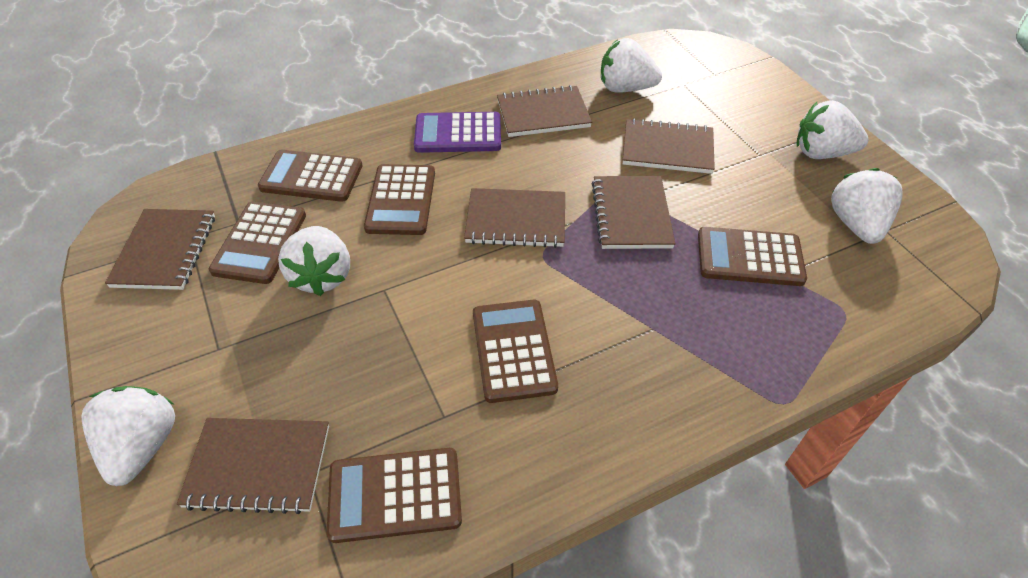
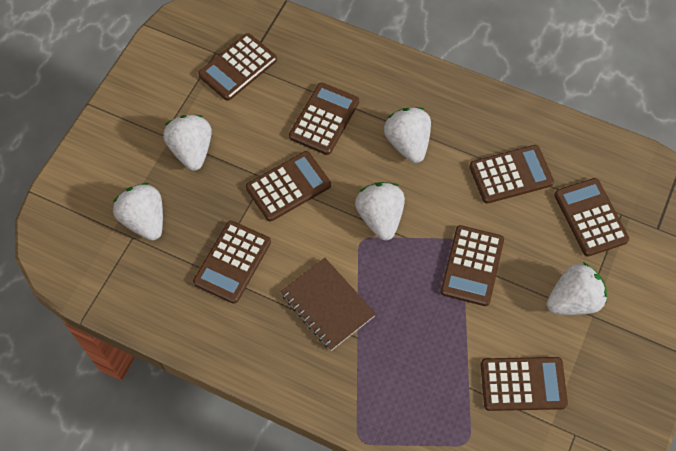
brown calculator: [209,201,306,284] [258,150,363,202] [327,448,462,543] [364,164,435,235] [473,300,558,403] [698,227,807,286] = 6 -> [193,221,271,304] [198,33,277,101] [246,151,331,221] [289,82,359,155] [441,225,504,306] [469,145,554,204] [481,357,568,411] [554,178,629,256] = 8
brown notebook: [105,209,215,290] [177,418,329,514] [464,188,565,248] [497,85,592,137] [592,176,676,249] [623,118,715,174] = 6 -> [280,258,376,351] = 1
purple calculator: [414,112,501,153] = 1 -> none = 0

